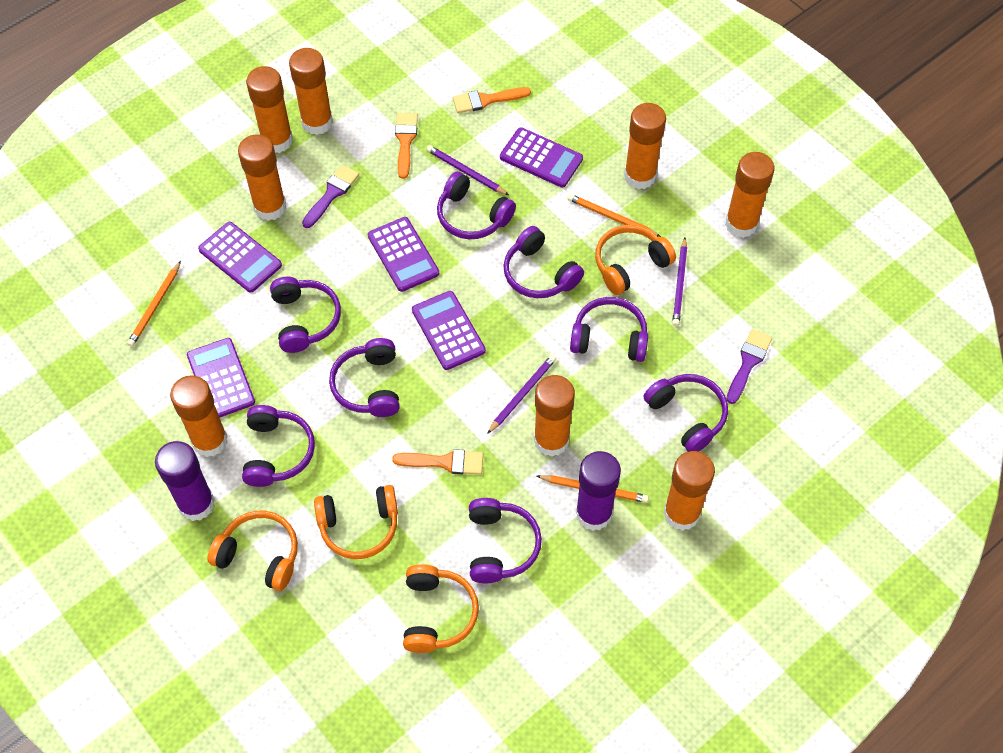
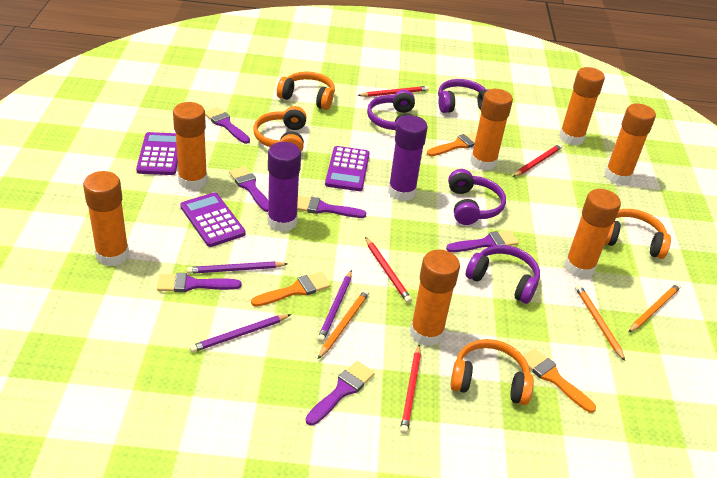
orange glue stick: [170,375,228,457] [238,134,286,221] [246,66,293,153] [289,48,333,135] [534,375,575,457] [624,103,666,190] [663,451,715,531] [725,152,775,238] = 8 -> [83,171,129,267] [173,102,208,190] [410,249,460,346] [470,89,513,170] [559,67,605,145] [564,189,621,278] [605,103,656,185] = 7
purple brush: [302,165,359,228] [726,329,772,404] = 2 -> [157,273,241,292] [205,107,250,144] [229,166,268,212] [297,196,366,218] [306,361,374,426] [446,230,519,252] = 6
purple calculator: [187,338,255,418] [198,222,282,293] [368,217,439,292] [412,291,486,370] [500,127,583,187] = 5 -> [136,132,178,175] [180,192,246,247] [325,146,370,191] = 3
purple headphones: [242,405,315,487] [270,277,341,353] [329,338,400,417] [437,172,516,239] [469,498,542,583] [503,226,584,298] [570,297,648,362] [644,374,728,452] = 8 -> [367,90,415,131] [438,79,489,113] [448,169,506,225] [466,245,540,304] = 4
red pencil: none = 0 -> [358,86,429,97] [365,237,412,303] [400,345,421,434] [513,144,562,177] = 4

